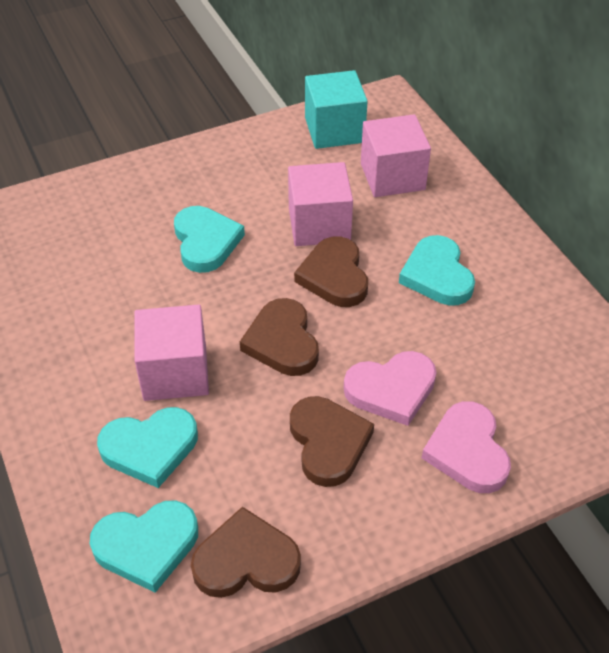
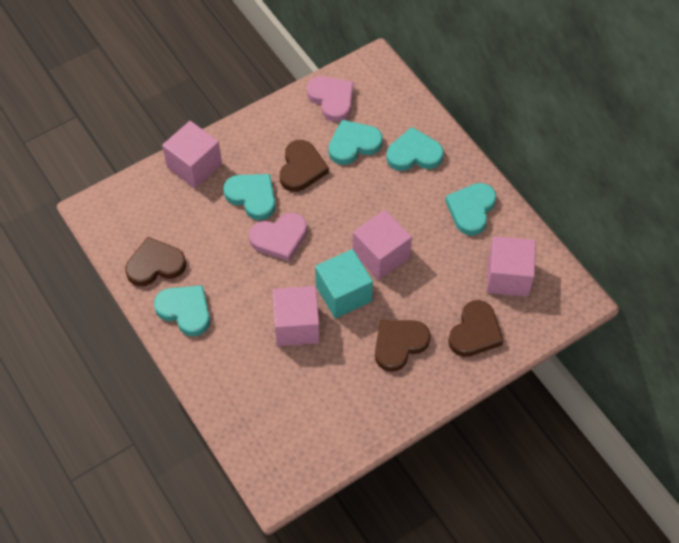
pink cube: [134,305,209,401] [288,162,353,246] [361,114,431,197] = 3 -> [162,121,222,189] [273,286,320,346] [353,210,412,280] [487,236,536,297] = 4
turquoise heart: [90,500,198,593] [97,407,198,488] [174,206,245,273] [399,235,475,306] = 4 -> [154,285,210,336] [223,174,275,220] [328,120,383,165] [386,127,444,171] [445,183,497,236] = 5

